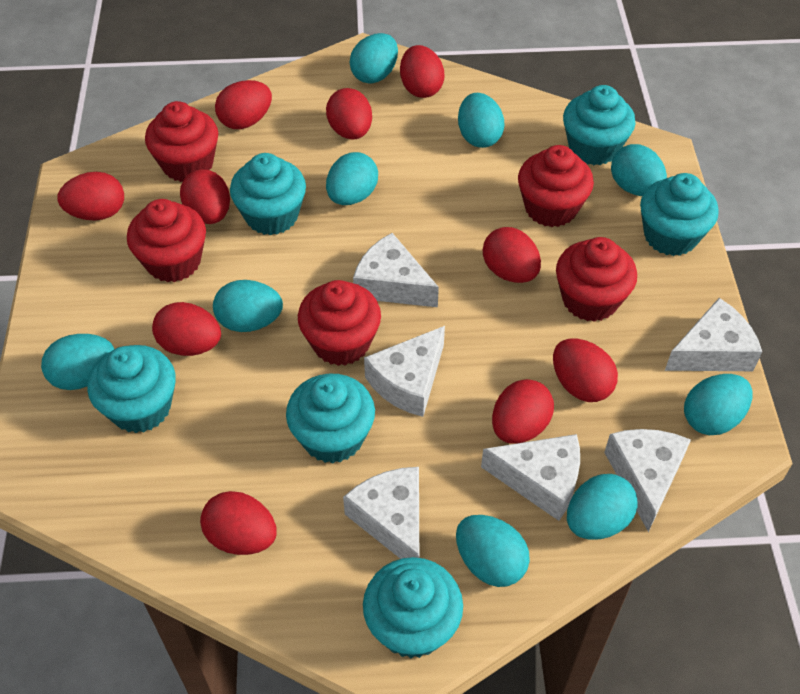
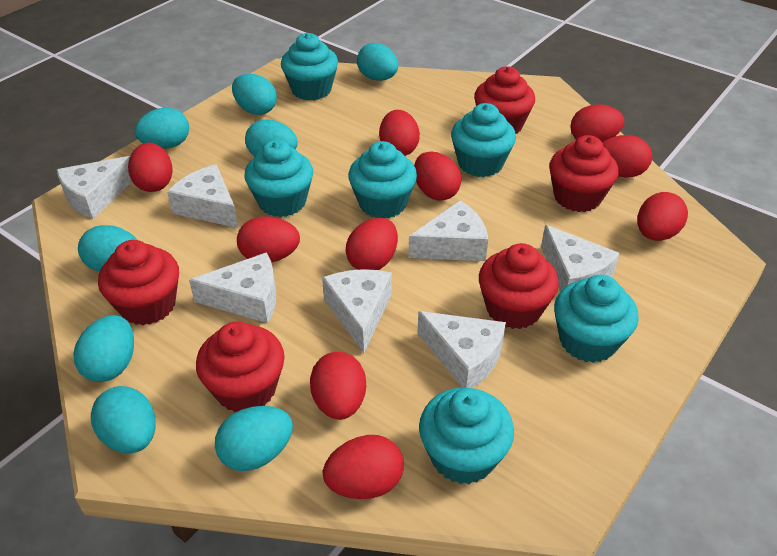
turquoise egg: [41,334,114,390] [213,280,283,332] [326,152,378,205] [350,33,398,84] [456,515,530,587] [458,93,504,148] [567,474,638,540] [611,144,667,196] [684,374,753,435] = 9 -> [73,315,134,382] [78,225,137,272] [91,386,156,453] [134,108,189,149] [215,406,293,471] [232,74,277,115] [245,119,298,156] [357,43,398,81] = 8
white cheese: [343,467,419,559] [353,233,439,307] [364,326,445,417] [481,434,580,521] [604,429,691,532] [665,298,762,371] = 6 -> [57,156,132,219] [167,164,238,228] [189,252,276,323] [322,269,392,353] [408,200,488,261] [418,311,506,388] [541,225,620,292] = 7

